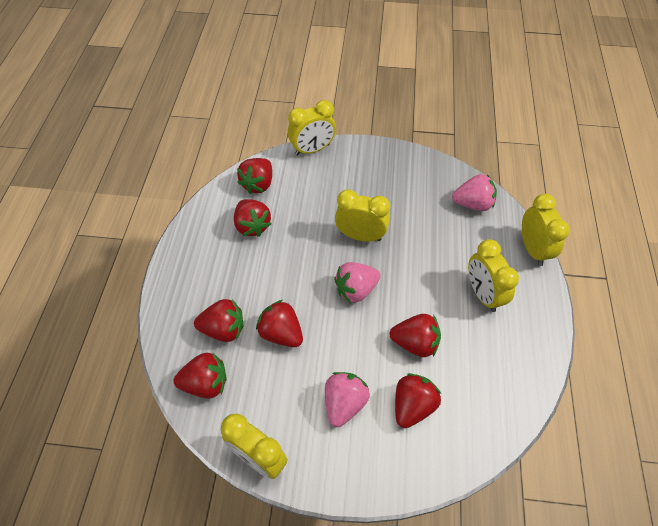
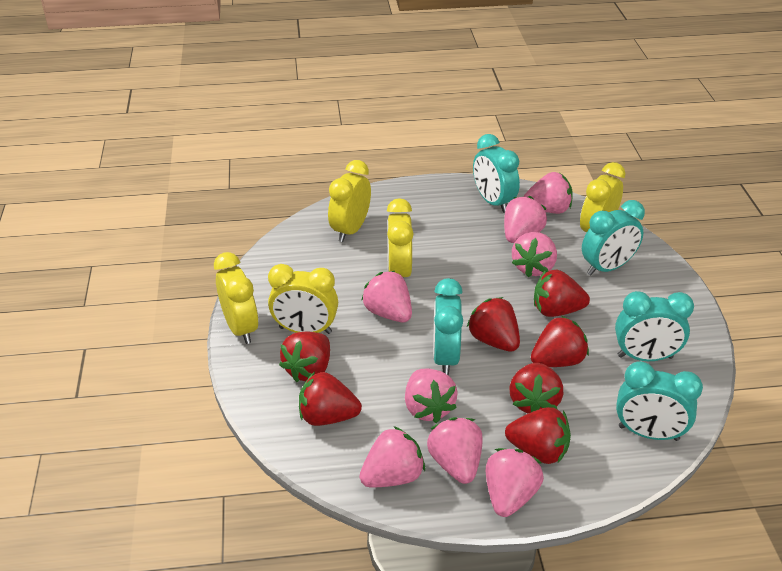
pink strawberry: [325,372,370,427] [334,262,381,303] [452,174,497,211] = 3 -> [359,426,425,487] [361,271,412,322] [405,369,457,423] [427,417,483,484] [486,448,544,517] [504,196,547,243] [512,232,557,277] [523,172,572,214] = 8
turquoise clock: none = 0 -> [433,278,463,375] [473,134,520,213] [582,200,645,275] [615,291,694,361] [616,361,703,441] = 5

